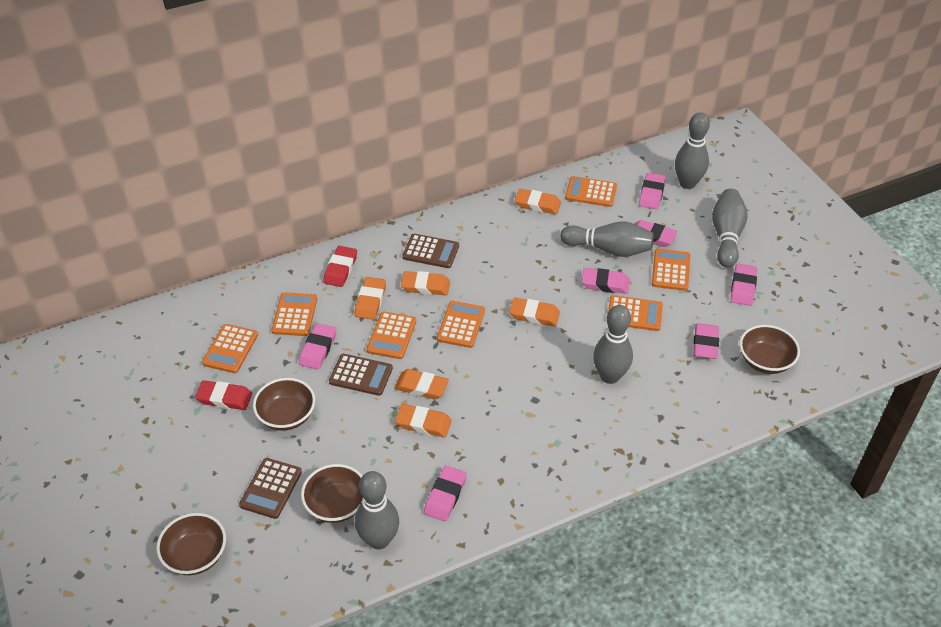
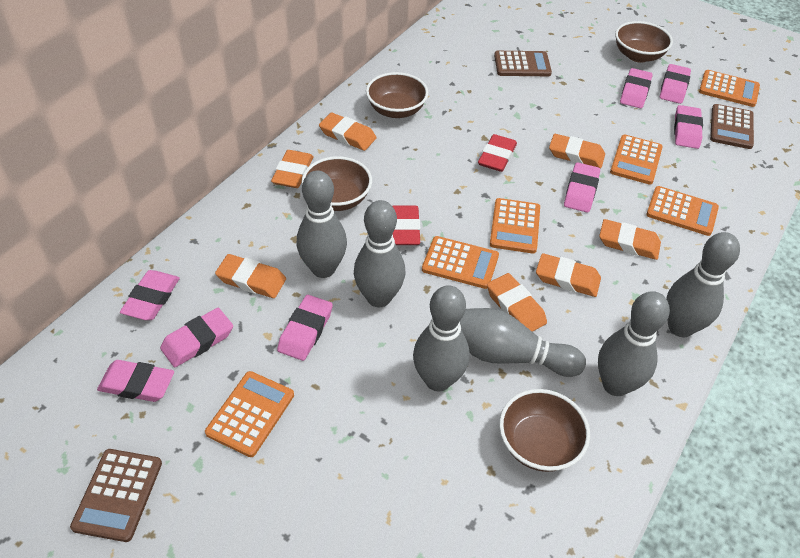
grey bowling pin: [355,471,399,550] [560,222,653,257] [593,305,633,384] [675,112,710,189] [712,189,748,268] = 5 -> [297,171,347,278] [354,200,405,307] [413,285,470,391] [460,308,586,377] [598,291,670,396] [666,232,740,337] = 6
orange calculator: [202,324,258,373] [272,292,317,336] [367,312,416,359] [437,301,485,348] [565,176,617,207] [608,295,663,331] [652,249,690,291] = 7 -> [205,371,294,457] [422,236,499,289] [490,198,540,253] [610,135,663,184] [646,186,719,236] [699,70,760,107] = 6
orange eraser: [355,277,386,320] [394,369,449,399] [395,404,452,437] [401,271,450,295] [509,298,560,327] [515,189,561,214] = 6 -> [215,254,286,298] [271,150,314,188] [319,113,376,151] [487,273,547,332] [536,253,601,297] [549,134,605,168] [599,219,661,260] = 7
pink eraser: [299,323,336,370] [424,466,467,521] [582,268,630,294] [634,220,677,247] [639,172,666,209] [694,323,719,359] [731,264,757,306] = 7 -> [97,360,174,402] [120,270,180,320] [160,308,233,367] [277,295,333,361] [564,162,600,213] [620,68,653,108] [660,64,691,104] [674,105,703,149] = 8

